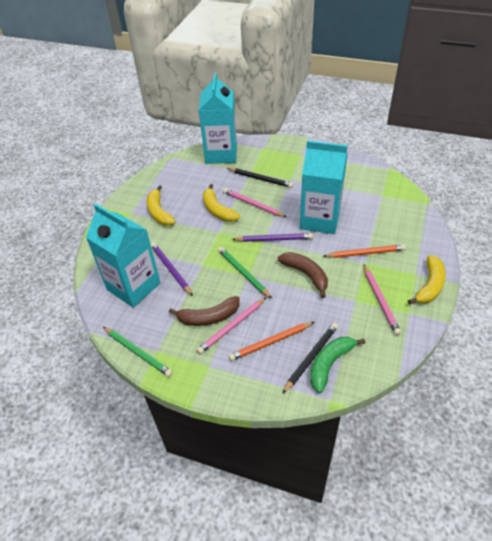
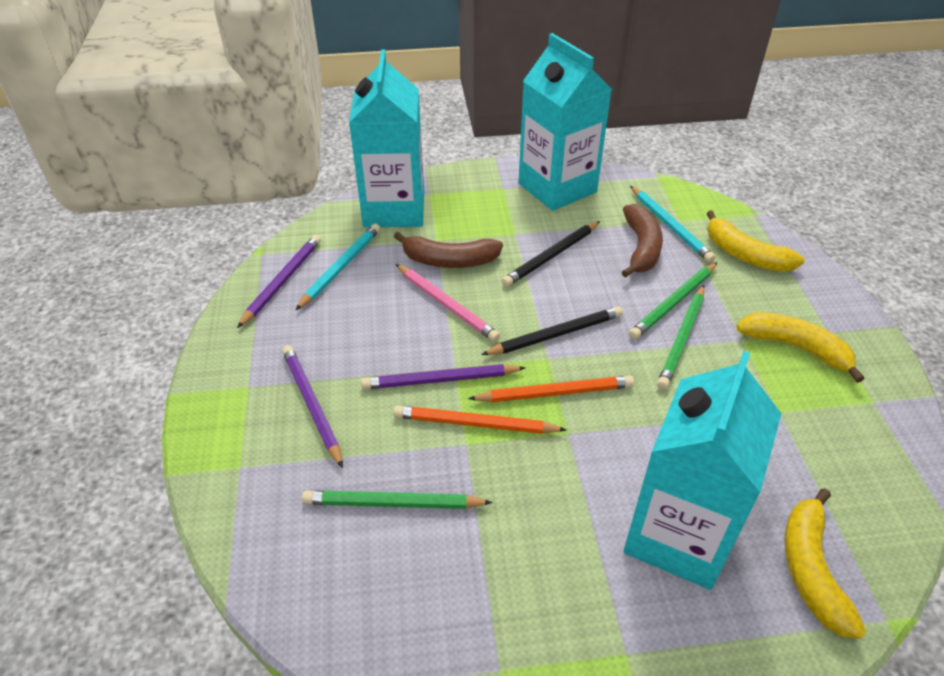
green banana: [310,337,365,393] = 1 -> none = 0
green pencil: [103,327,173,377] [218,247,272,299] = 2 -> [302,490,493,509] [629,262,717,339] [657,285,704,389] = 3
pink pencil: [197,297,266,354] [223,188,286,217] [364,265,401,335] = 3 -> [396,264,500,342] = 1
purple pencil: [151,242,193,296] [232,233,313,242] = 2 -> [237,235,321,328] [282,345,343,468] [361,364,526,389] = 3
turquoise pencil: none = 0 -> [296,224,380,310] [630,186,715,263] = 2

